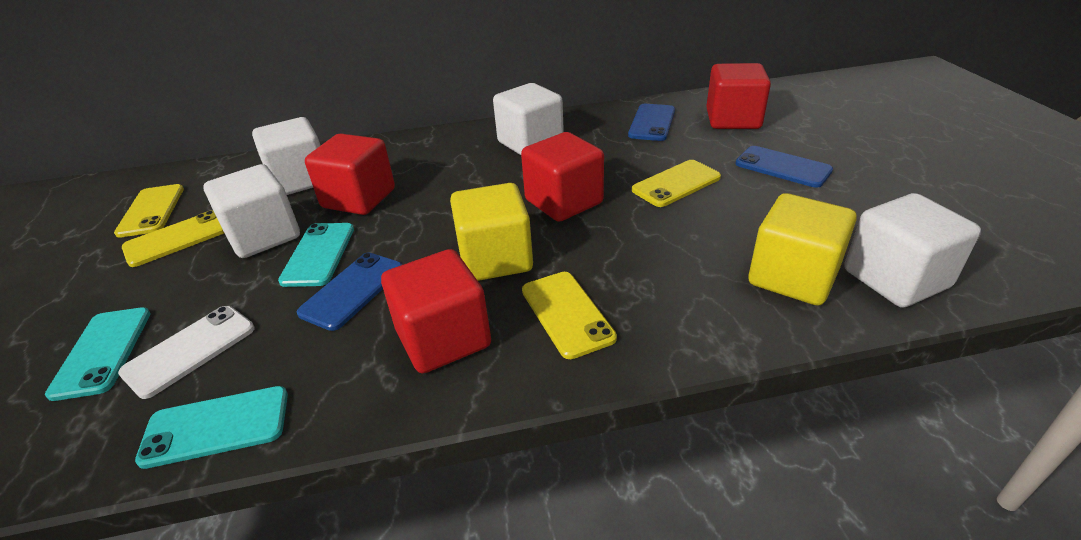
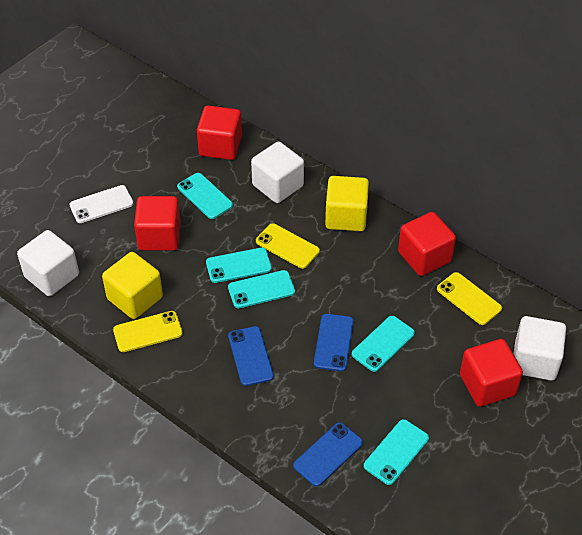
turquoise phone: [45,307,151,401] [135,386,288,469] [278,223,354,287] = 3 -> [177,173,233,219] [206,247,272,283] [228,270,295,308] [352,316,415,372] [364,419,429,485] = 5
white cube: [203,164,300,258] [252,117,321,195] [493,83,564,155] [844,193,981,308] = 4 -> [17,230,79,296] [251,141,304,203] [514,316,566,381] = 3
yellow phone: [114,184,184,238] [122,210,224,267] [522,272,617,359] [632,160,721,207] = 4 -> [113,311,183,352] [256,223,320,269] [437,272,502,325] = 3

